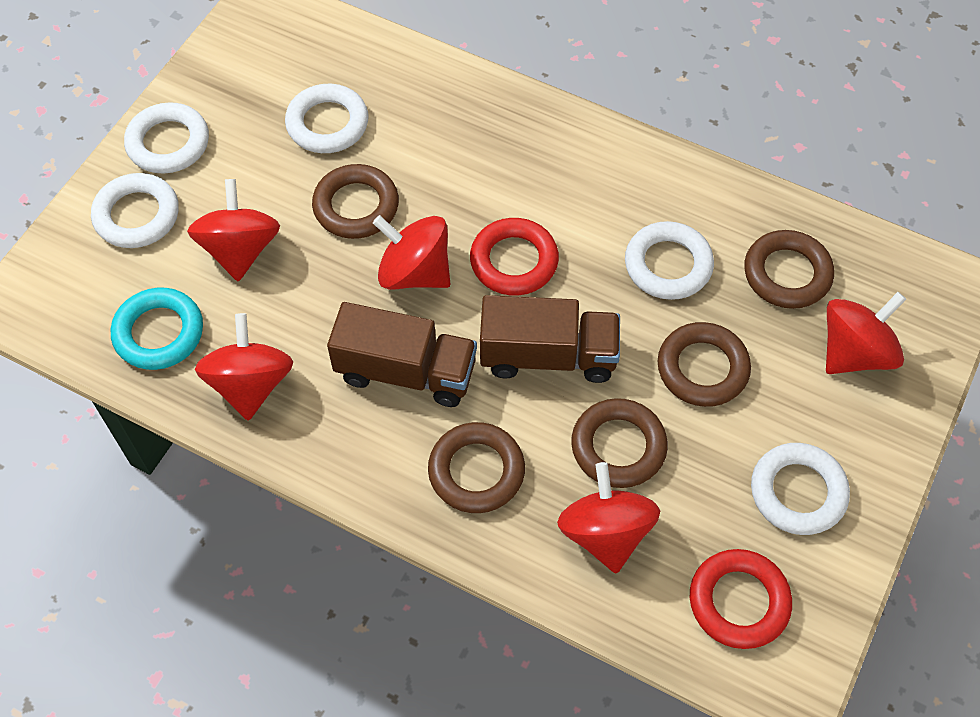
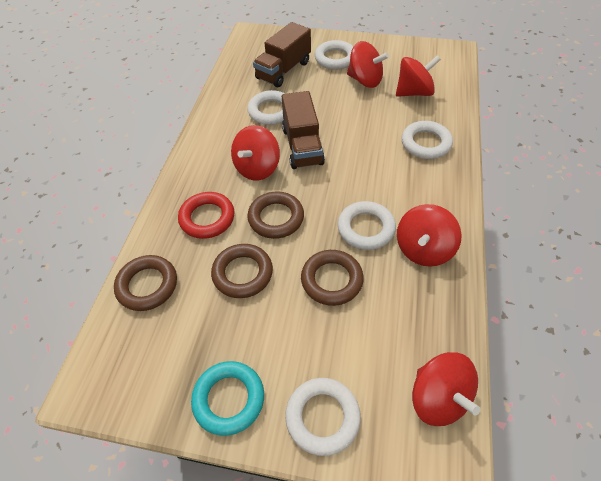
brown ring: [312,164,399,239] [428,422,525,513] [571,398,668,488] [658,322,751,407] [744,230,834,309] = 5 -> [114,255,177,311] [211,244,273,298] [247,191,304,239] [301,250,364,306] = 4
red ring: [470,218,559,296] [690,549,792,649] = 2 -> [178,192,234,239] = 1

